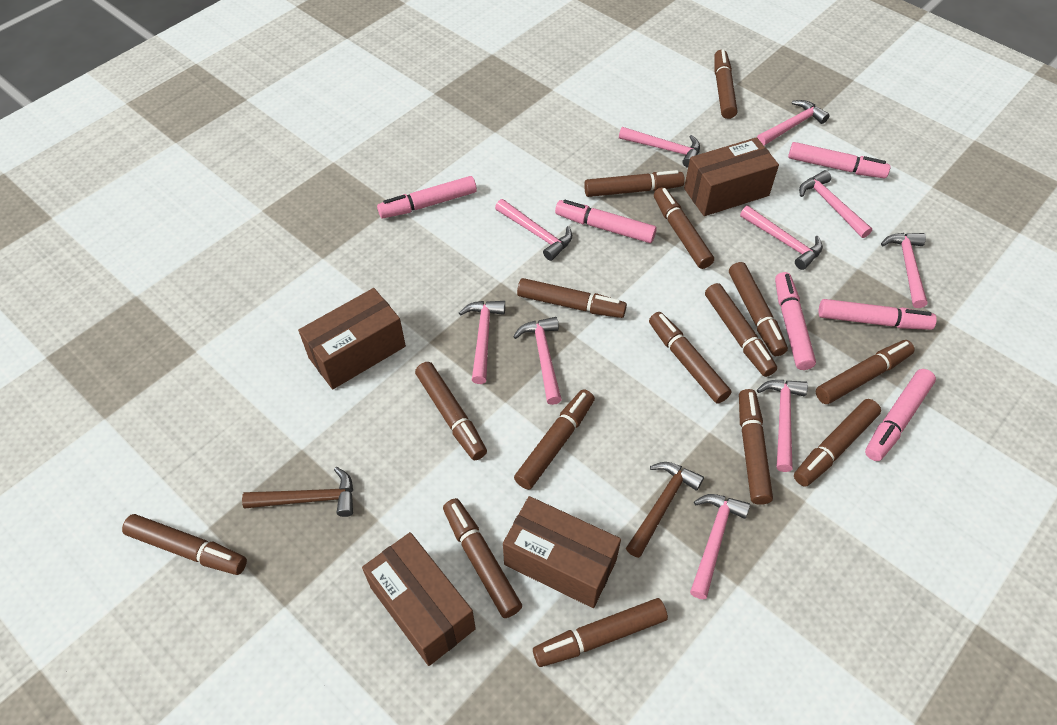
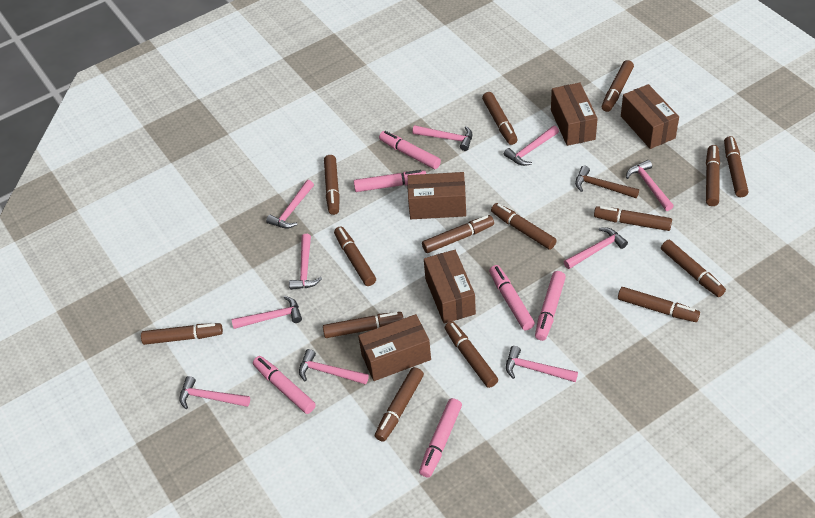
brown box: [298,288,406,389] [362,532,476,666] [503,496,621,608] [684,137,779,216] = 4 -> [358,314,431,381] [408,172,466,219] [424,250,476,324] [551,83,598,146] [621,84,679,149] = 5
brown hammer: [242,467,353,517] [626,462,704,558] = 2 -> [575,166,639,198] = 1

